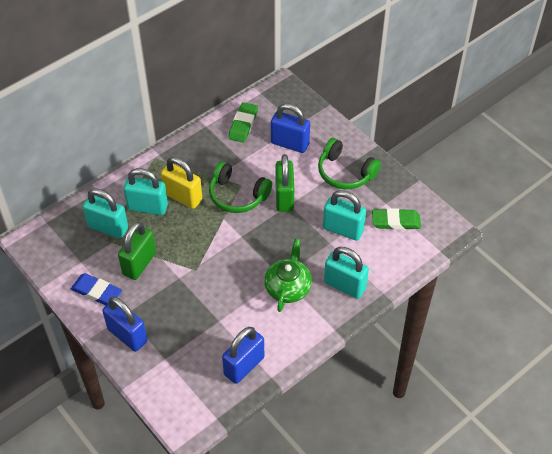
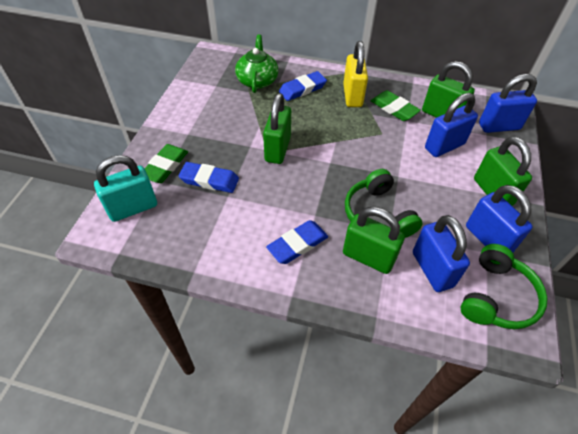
blue eraser: [71,273,122,305] = 1 -> [179,162,239,193] [266,220,328,264] [279,71,327,101] = 3
blue padlock: [102,296,147,352] [222,327,264,384] [271,103,310,153] = 3 -> [413,215,470,292] [425,93,478,157] [466,185,533,252] [479,74,537,133] = 4
green padlock: [118,222,156,280] [276,154,294,212] = 2 -> [263,93,291,164] [343,207,405,274] [422,61,475,118] [474,136,532,206] = 4
turquoise padlock: [83,188,128,238] [124,168,168,215] [323,190,366,241] [324,247,369,299] = 4 -> [94,155,157,222] = 1

